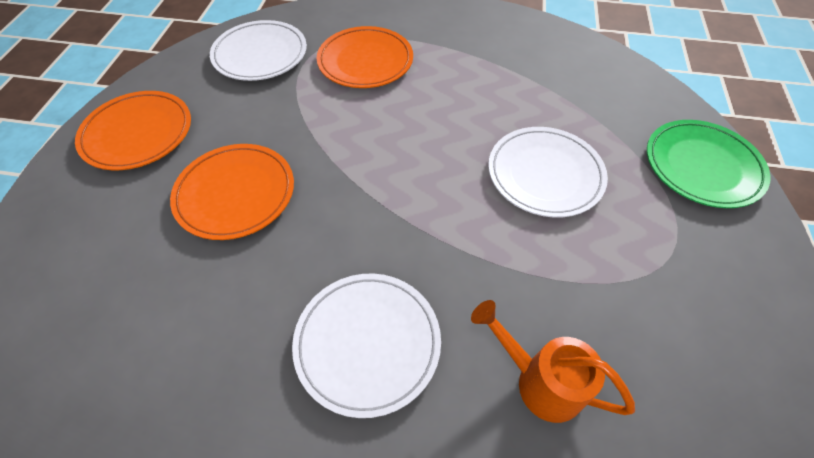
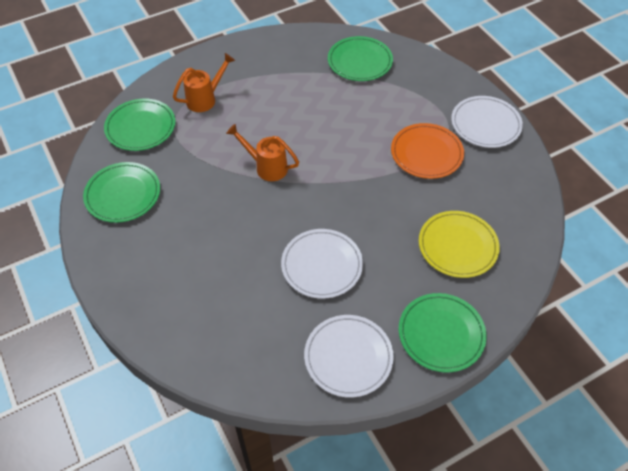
green plate: [647,120,770,208] = 1 -> [83,162,160,223] [104,99,175,151] [328,36,393,81] [399,293,487,373] = 4
orange plate: [75,91,191,170] [170,144,294,240] [317,26,413,88] = 3 -> [391,123,464,179] = 1
orange watering can: [471,300,635,423] = 1 -> [173,53,235,112] [226,124,299,181] = 2
yellow plate: none = 0 -> [419,211,500,278] = 1

